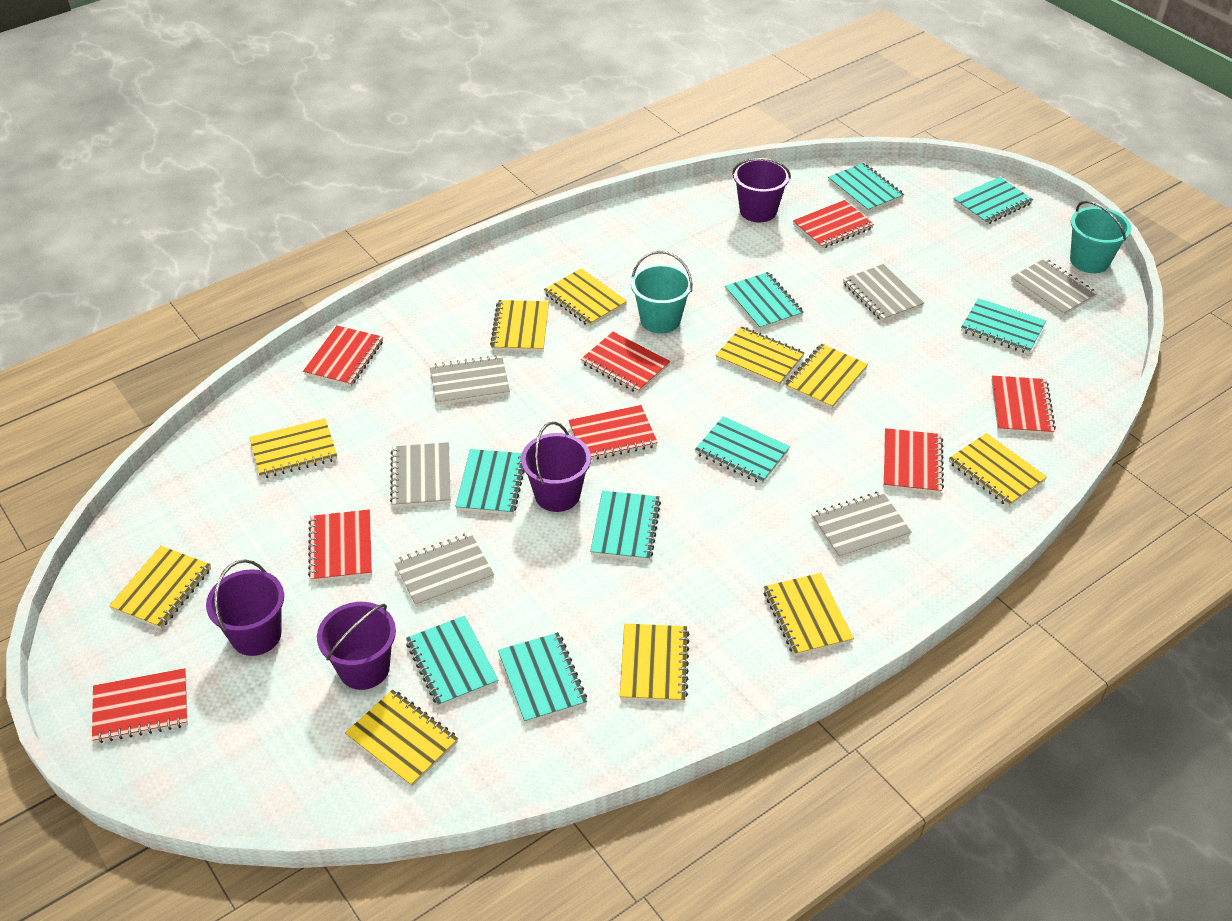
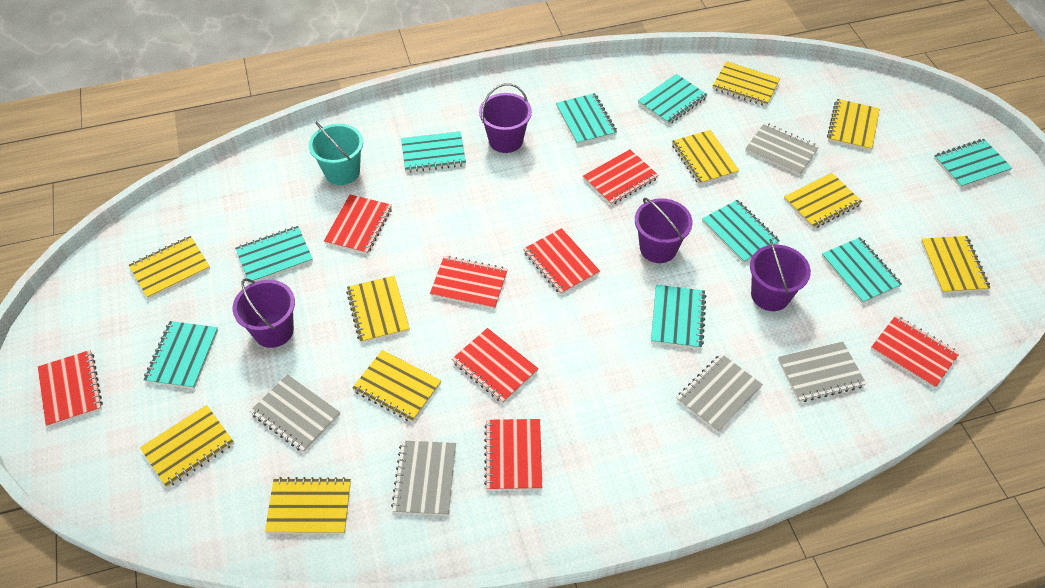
grey notebook: [390,442,451,507] [394,533,494,607] [429,355,510,405] [811,491,912,559] [843,264,924,322] [1011,258,1098,316] = 6 -> [250,374,340,452] [391,440,456,516] [677,354,763,432] [745,123,819,175] [778,341,866,402] = 5
turquoise bucket: [631,251,692,334] [1070,201,1131,273] = 2 -> [309,122,363,185] = 1

